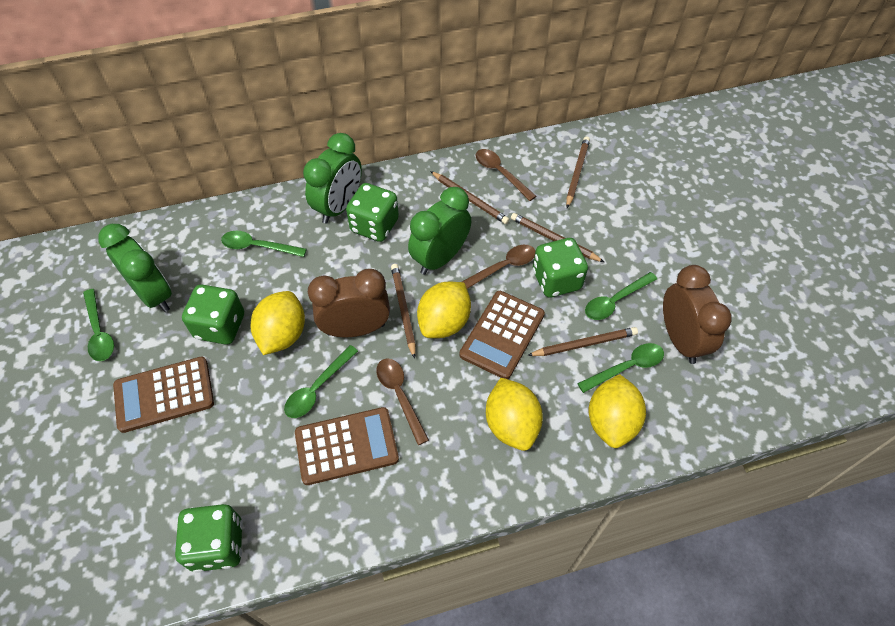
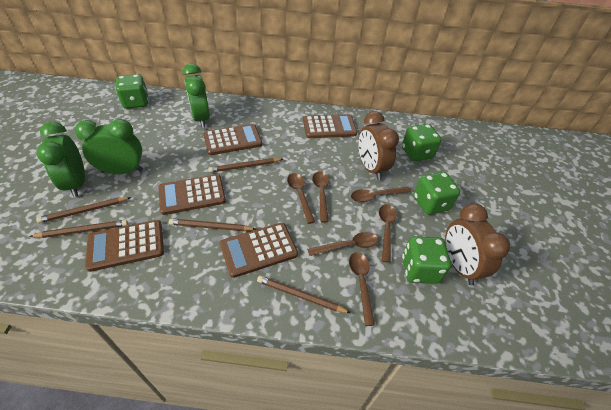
brown calculator: [113,357,214,433] [295,407,399,485] [459,291,545,379] = 3 -> [85,220,164,272] [158,174,226,215] [203,124,262,155] [220,223,298,278] [303,114,357,138] = 5
brown spoon: [376,358,429,445] [462,245,535,289] [476,149,536,201] = 3 -> [287,173,315,224] [307,232,378,256] [312,171,329,222] [349,252,375,326] [351,187,411,203] [379,204,397,263] = 6
green spoon: [83,289,114,361] [221,231,307,257] [284,345,358,418] [577,343,664,393] [585,272,657,320] = 5 -> none = 0
yellow lemon: [251,291,305,355] [417,282,471,338] [486,378,543,451] [589,374,646,448] = 4 -> none = 0

